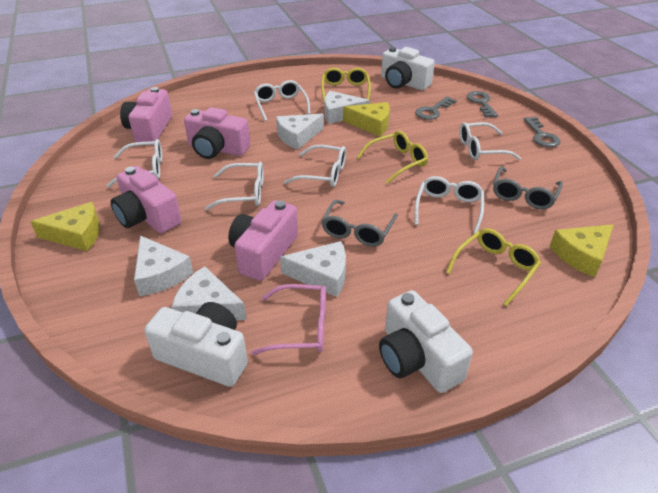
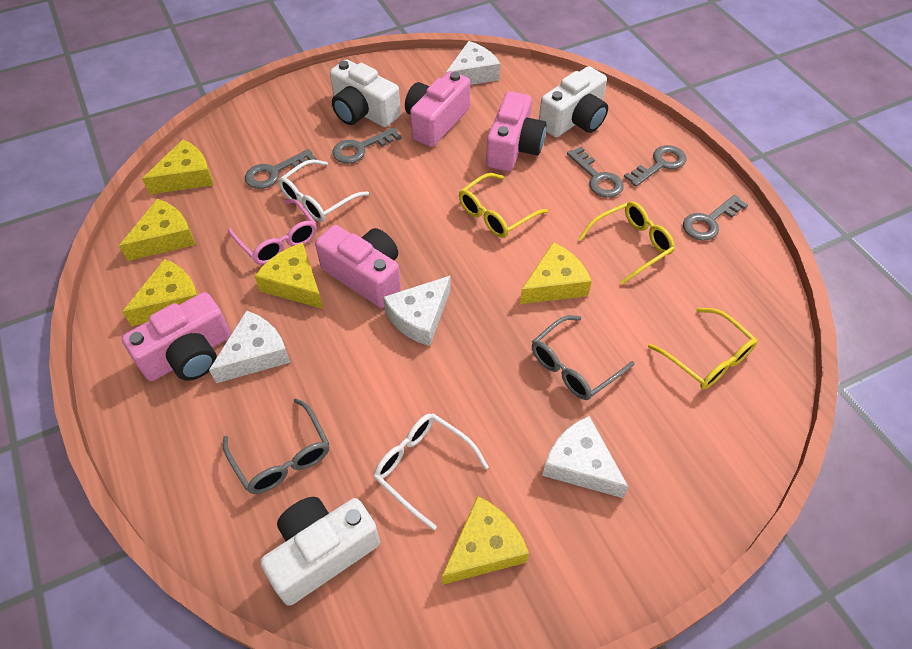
grey key: [415,96,457,120] [467,91,498,117] [524,117,561,147] = 3 -> [245,149,317,189] [333,127,402,164] [567,147,624,198] [624,145,687,187] [683,195,748,241] = 5
white cheese: [134,236,193,296] [172,266,247,320] [276,114,324,150] [280,241,346,297] [325,91,370,124] = 5 -> [209,310,290,383] [383,276,451,346] [446,41,500,85] [542,416,629,498] = 4
white glasses: [106,139,162,188] [205,162,264,210] [254,80,310,121] [284,145,346,187] [415,176,484,234] [460,122,521,160] = 6 -> [279,159,369,222] [374,413,489,530] = 2
yellow cheese: [30,202,100,251] [343,102,390,136] [550,224,614,277] = 3 -> [119,199,195,261] [122,259,198,326] [142,140,213,194] [254,243,323,309] [442,496,529,585] [520,242,592,304] = 6

